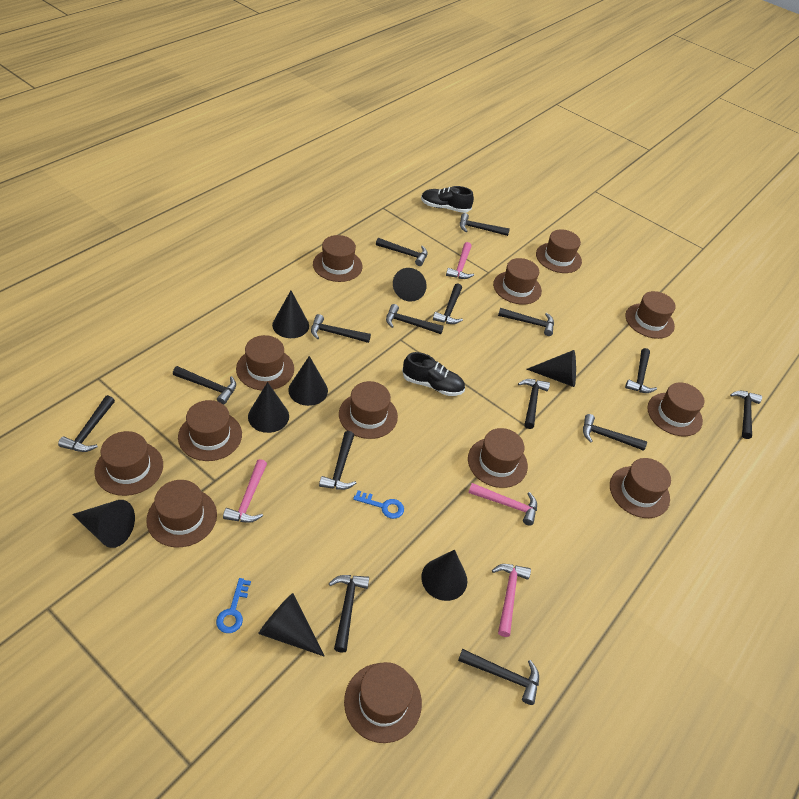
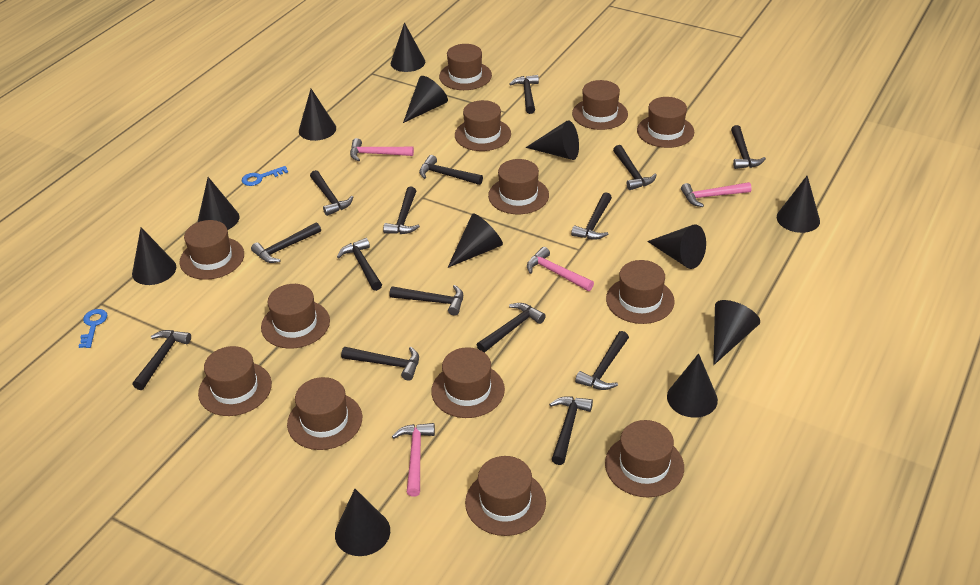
black cone: [72,500,135,548] [248,382,289,433] [258,593,325,657] [272,291,309,338] [288,356,328,406] [393,268,426,302] [421,550,467,601] [527,350,576,387] = 8 -> [132,227,176,285] [198,177,239,230] [299,89,336,141] [335,489,390,556] [391,22,425,72] [403,76,448,123] [448,213,503,268] [526,120,579,160] [647,224,706,269] [667,353,718,418] [713,300,760,365] [777,176,820,233] = 12
black shoe: [402,352,465,396] [421,186,474,213] = 2 -> none = 0

